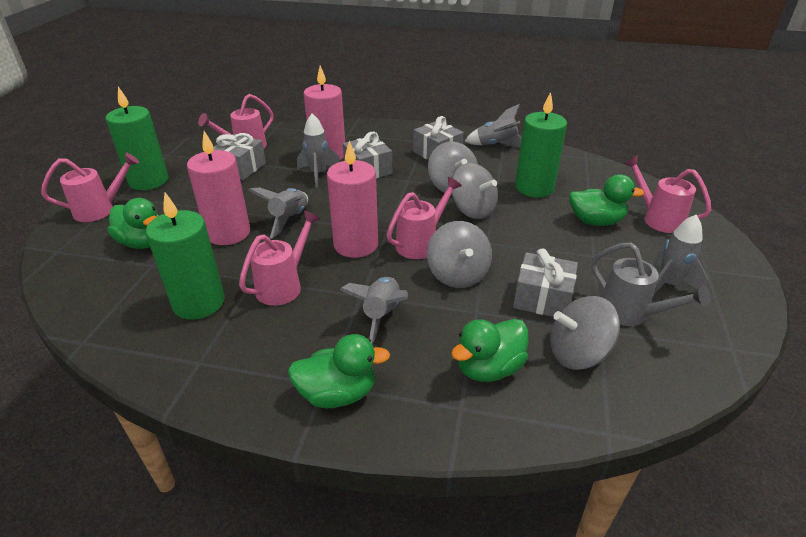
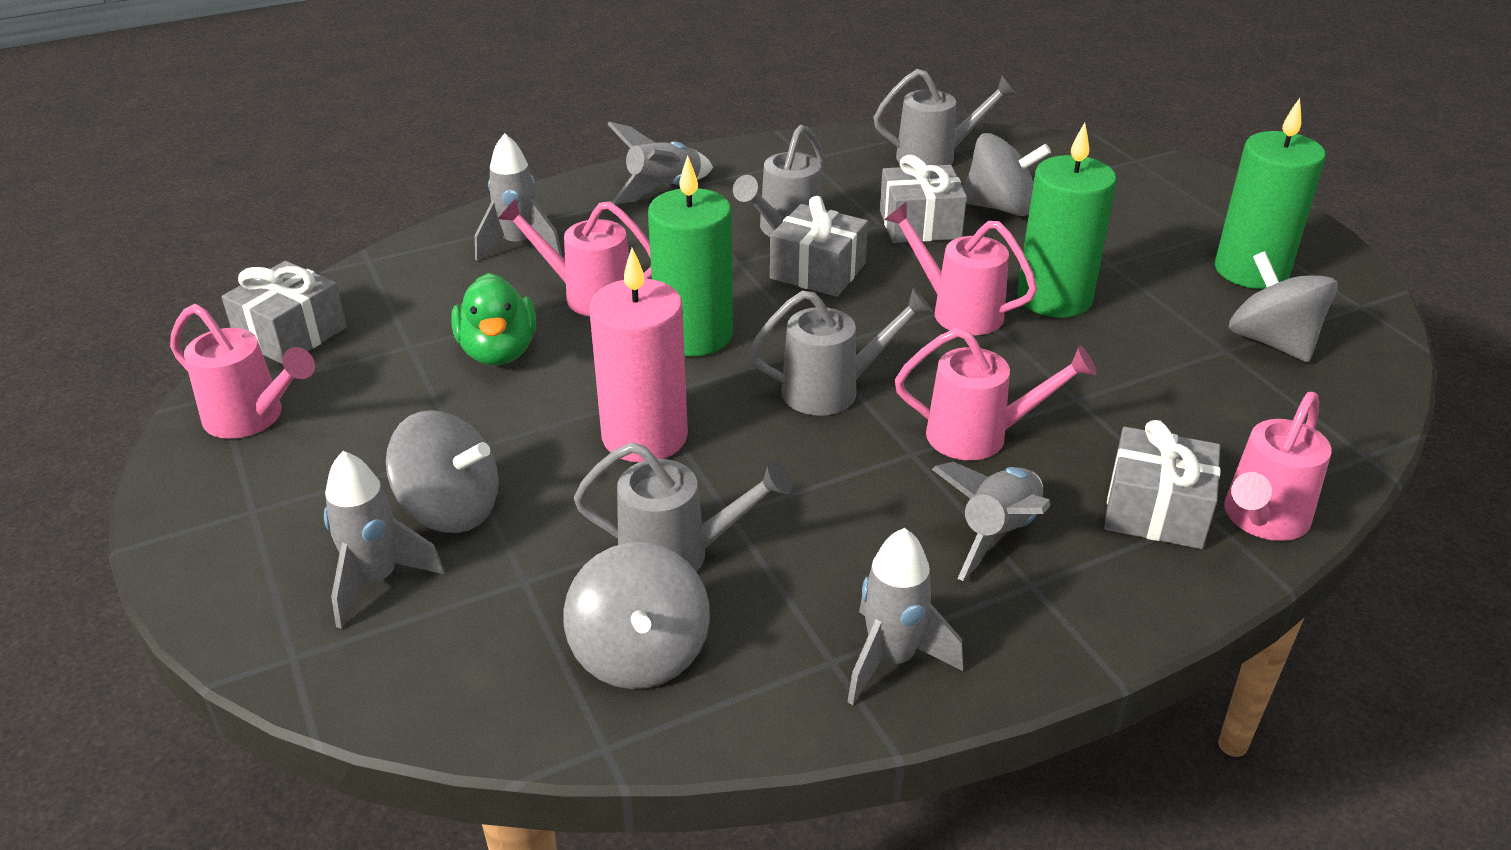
green duck: [108,198,159,249] [288,334,390,408] [451,319,529,382] [569,174,644,226] = 4 -> [451,273,536,365] = 1
grey watering can: [591,242,711,326] = 1 -> [574,442,792,572] [733,125,824,237] [749,288,933,416] [874,69,1016,165] = 4
pink candle: [187,131,250,245] [303,65,345,160] [327,141,378,258] = 3 -> [589,248,688,463] = 1

